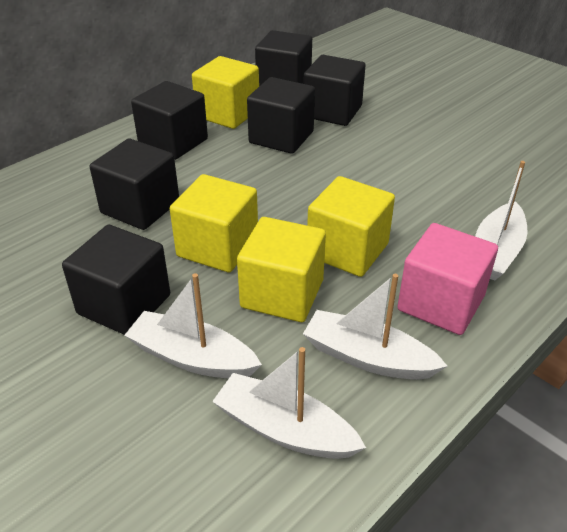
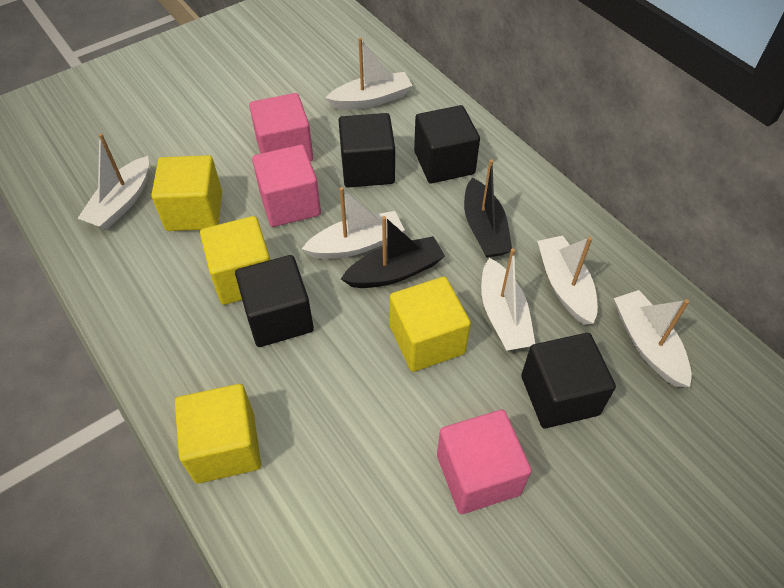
black boat: none = 0 -> [341,216,445,288] [464,159,512,258] = 2
black cube: [62,225,170,335] [90,138,179,230] [131,81,208,160] [247,77,315,154] [255,30,312,86] [303,55,365,126] = 6 -> [235,255,314,347] [339,113,395,188] [414,105,480,184] [521,333,616,428] = 4
pink cube: [397,223,498,335] = 1 -> [249,93,313,161] [252,145,321,227] [437,410,532,514] = 3
white boat: [124,273,262,379] [212,347,366,459] [303,274,447,380] [475,161,528,280] = 4 -> [77,134,149,229] [302,187,405,259] [326,38,413,110] [481,248,535,351] [537,236,598,325] [614,290,692,387] = 6

